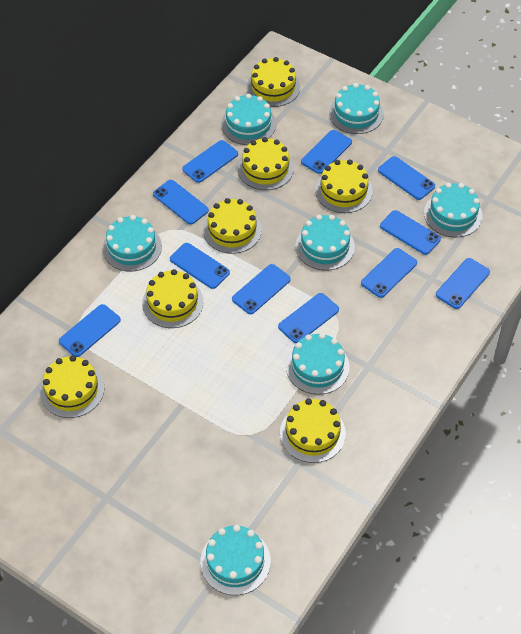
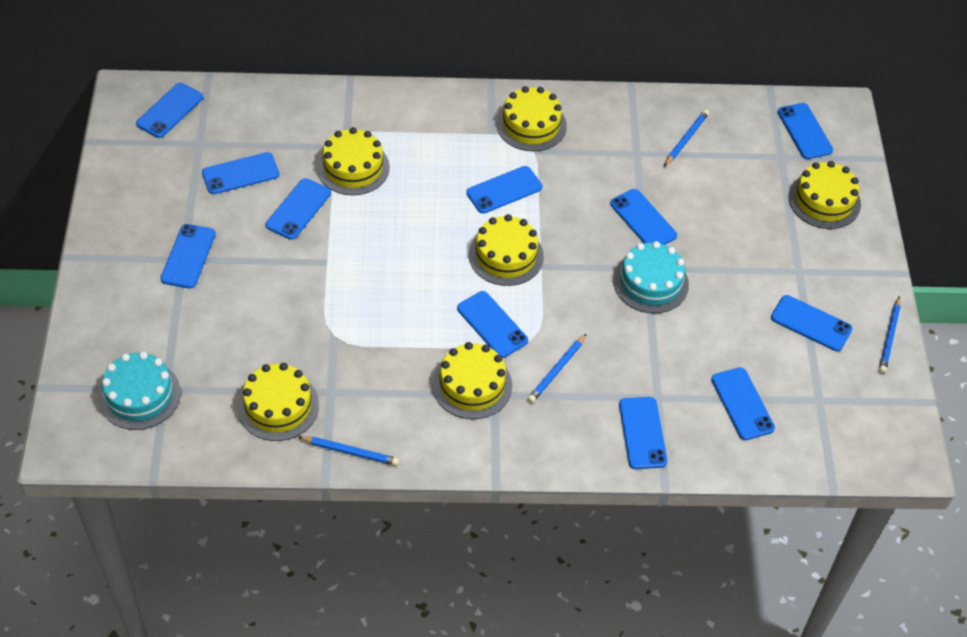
blue pencil: none = 0 -> [298,436,399,466] [528,334,586,403] [664,109,709,166] [879,296,901,373] = 4
turquoise cake: [103,215,162,272] [200,525,271,595] [221,94,276,145] [286,333,350,395] [295,215,355,271] [329,83,384,134] [424,183,483,237] = 7 -> [98,351,181,430] [613,241,689,313] = 2
yellow cake: [40,355,104,418] [142,269,204,328] [203,198,262,254] [238,137,294,190] [247,57,300,107] [280,398,346,463] [315,159,373,213] = 7 -> [237,363,319,441] [317,127,390,195] [432,342,512,419] [469,214,544,286] [496,86,567,151] [788,161,861,229] = 6

